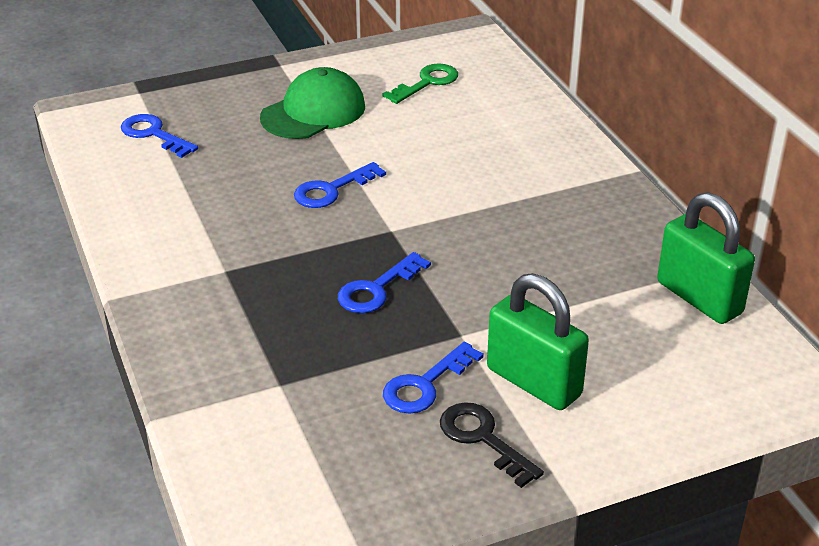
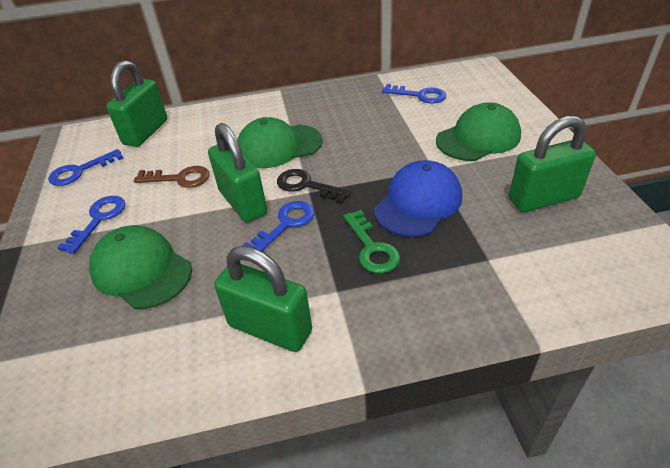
blue cap: none = 0 -> [374,160,462,237] = 1
brown key: none = 0 -> [134,166,210,188] = 1
green cap: [260,67,365,139] = 1 -> [89,225,192,309] [237,117,323,168] [436,102,521,161] = 3
green padlock: [487,273,589,410] [657,192,755,324] = 2 -> [106,60,167,147] [208,123,267,222] [214,246,312,352] [509,116,596,212] = 4

